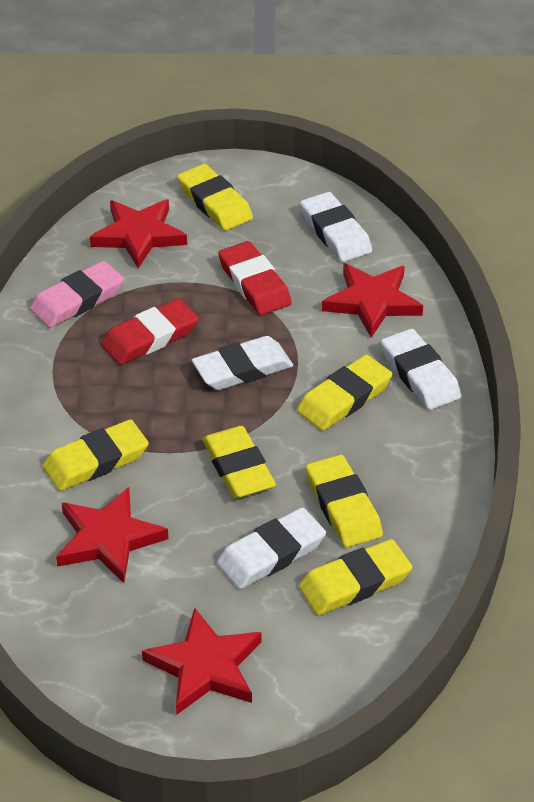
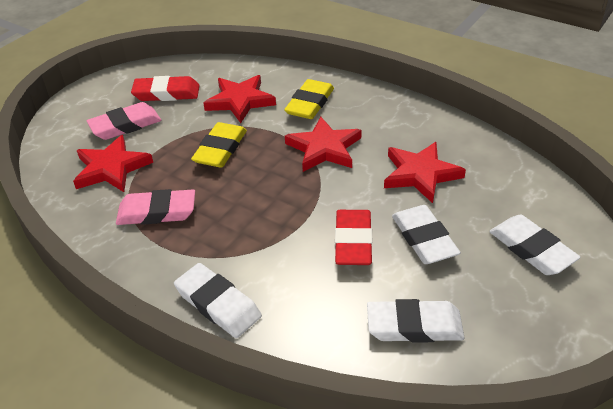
pink eraser: [30,261,124,328] = 1 -> [87,102,161,140] [116,189,195,225] = 2
yellow eraser: [43,419,149,491] [177,164,253,231] [202,426,276,499] [297,355,392,431] [299,539,412,615] [306,455,383,548] = 6 -> [191,122,247,168] [284,79,334,119] = 2

